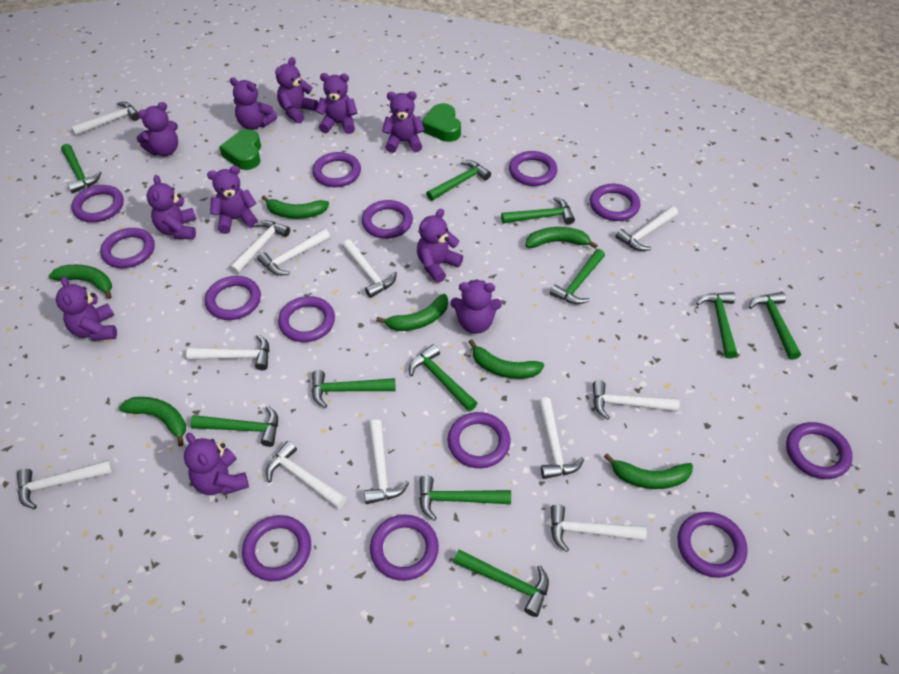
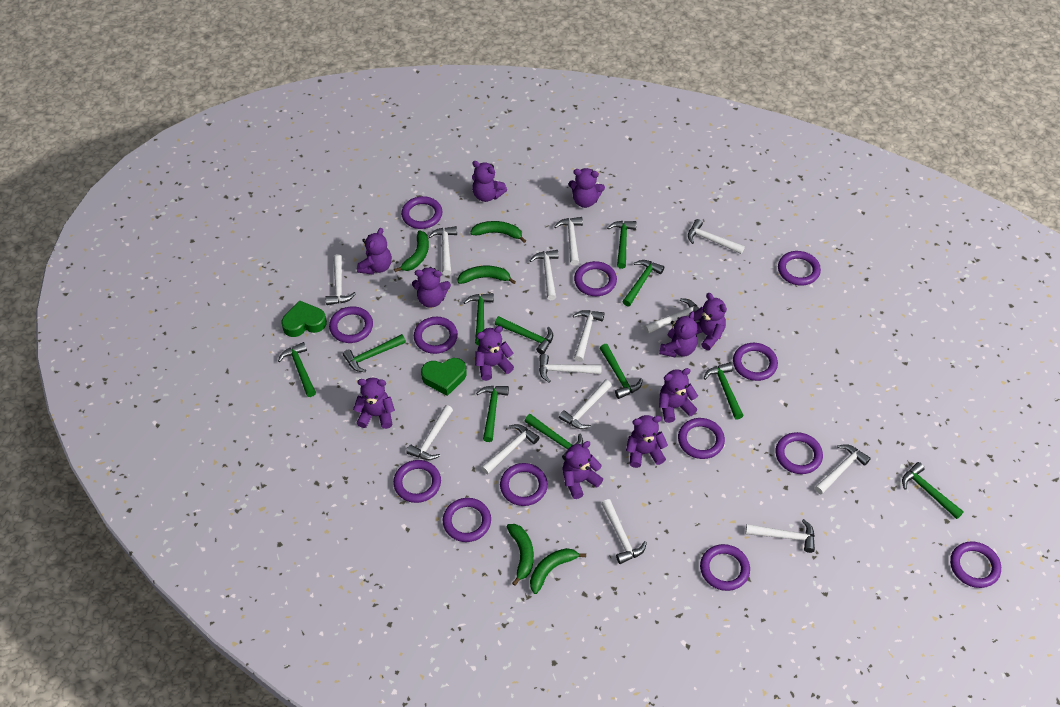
green banana: [49,265,112,299] [119,397,186,446] [262,196,329,219] [376,294,448,331] [469,339,544,379] [526,227,598,249] [604,454,693,489] = 7 -> [394,230,429,272] [457,266,516,284] [470,221,526,243] [507,524,534,586] [530,548,586,594] = 5
white hammer: [17,460,114,509] [71,102,139,136] [186,334,269,370] [229,220,290,275] [258,229,330,276] [266,441,347,509] [342,239,397,298] [364,419,409,504] [538,397,584,479] [551,504,647,552] [593,380,680,420] [615,206,678,251] = 12 -> [325,254,356,305] [406,405,453,460] [428,226,457,276] [481,424,540,474] [530,250,559,300] [539,354,602,383] [554,217,583,266] [559,380,612,429] [573,310,604,362] [601,499,647,564] [644,298,700,334] [688,219,745,254] [746,519,815,553] [815,444,871,495] = 14

